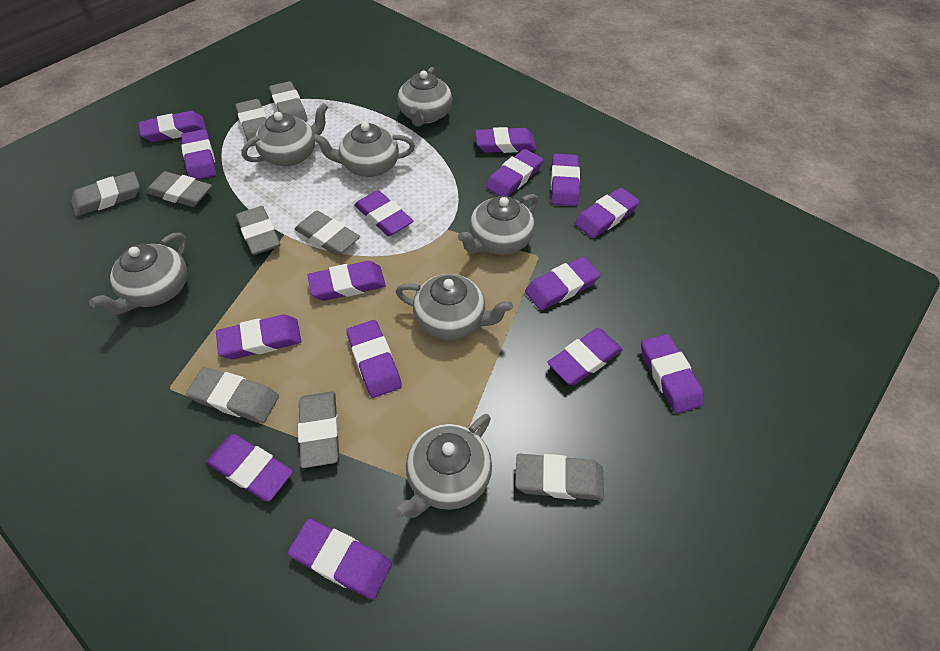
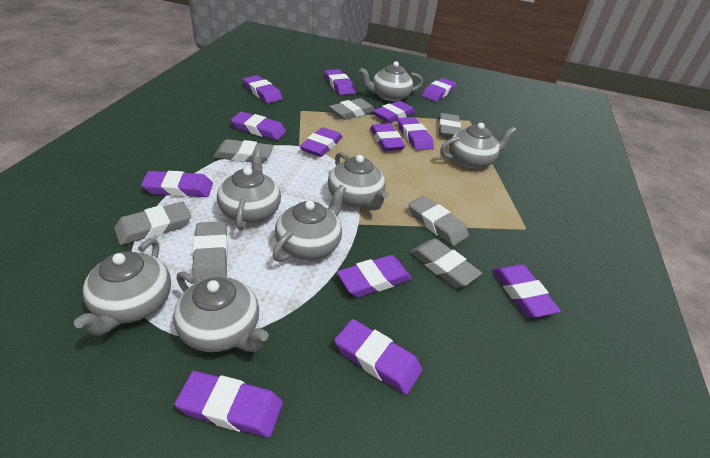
grey eraser: [71,172,140,216] [146,171,212,207] [186,367,279,423] [236,99,267,146] [236,206,280,255] [269,81,308,122] [295,210,360,256] [298,391,339,468] [515,453,604,500] = 9 -> [114,201,191,245] [192,221,228,283] [213,139,273,163] [329,98,375,120] [409,196,469,246] [410,239,482,288] [438,113,461,138] = 7
purple eraser: [138,111,206,142] [181,129,216,180] [206,434,293,502] [216,315,301,359] [288,519,392,600] [307,261,386,301] [346,320,402,398] [354,190,413,236] [475,127,536,153] [486,149,543,197] [525,257,601,310] [548,328,623,385] [551,154,580,206] [575,188,640,238] [641,334,704,414] = 15 -> [141,171,213,197] [175,371,283,438] [231,112,286,140] [243,75,283,103] [300,127,342,157] [325,69,356,95] [334,319,422,395] [337,255,412,297] [370,124,406,151] [373,101,415,123] [398,117,434,151] [422,78,456,102] [493,264,561,317] = 13

